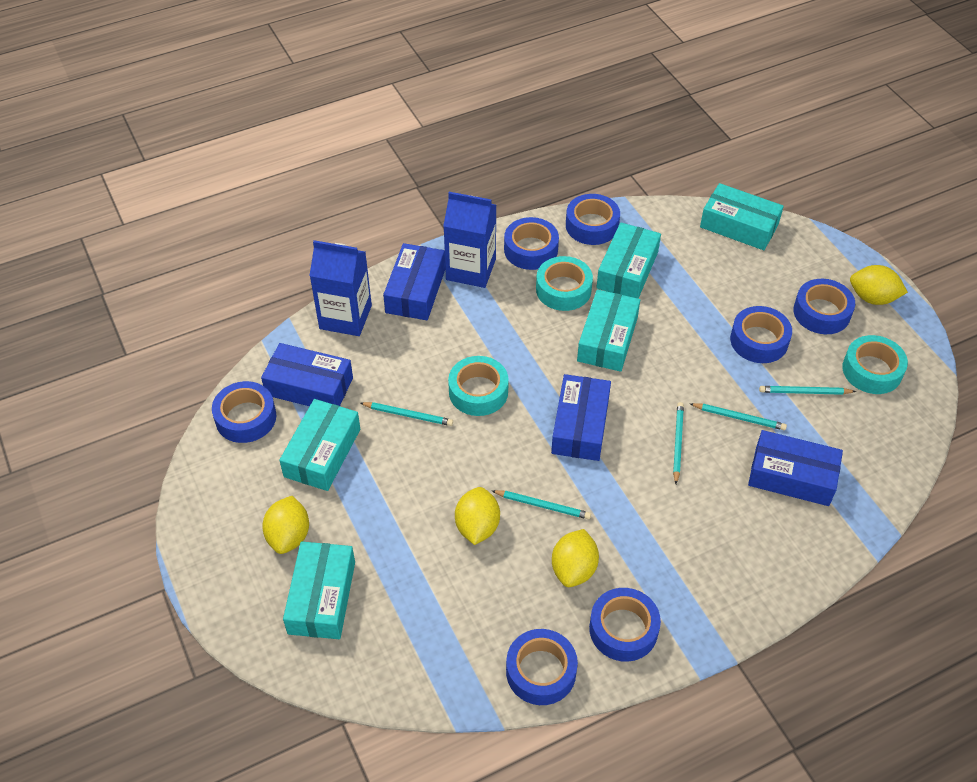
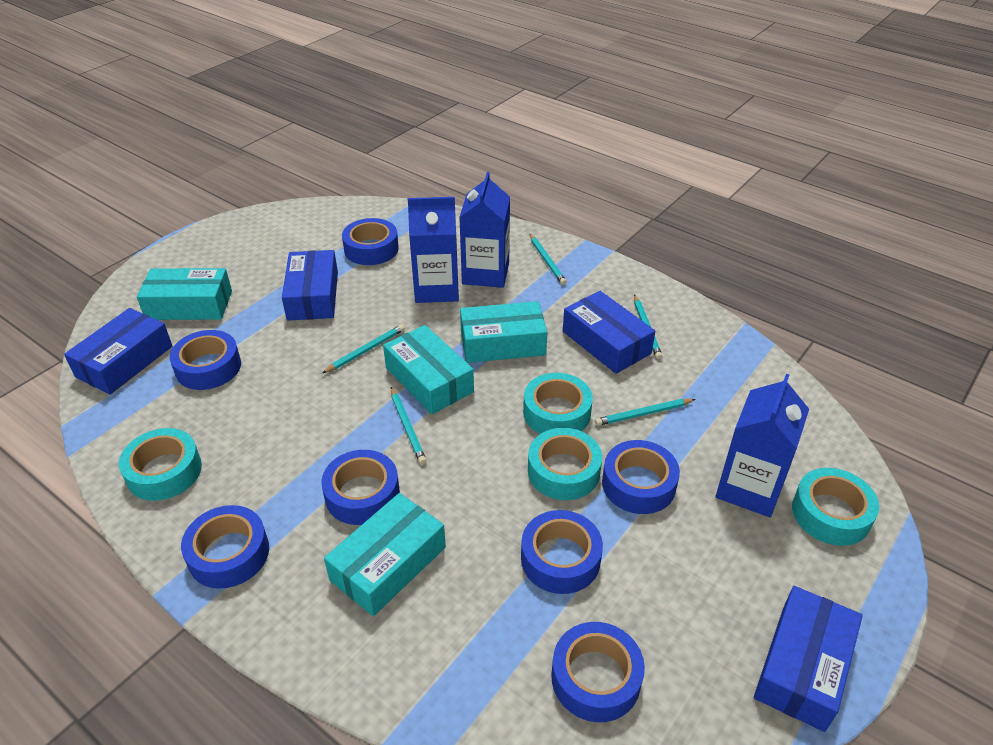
blue carton: [310,240,372,336] [443,192,496,288] = 2 -> [408,197,459,303] [459,172,510,288] [716,374,809,517] = 3
turquoise box: [279,399,360,491] [283,541,355,639] [577,289,640,372] [596,222,661,299] [700,183,784,250] = 5 -> [137,268,232,320] [324,493,446,616] [383,325,474,414] [460,301,547,363] = 4
turquoise tape: [448,356,509,416] [536,256,593,311] [842,335,908,394] = 3 -> [119,428,202,501] [523,373,593,434] [528,428,602,500] [792,468,879,546] = 4
yellow lemon: [262,496,309,554] [455,487,500,545] [552,529,599,587] [850,265,908,305] = 4 -> none = 0

